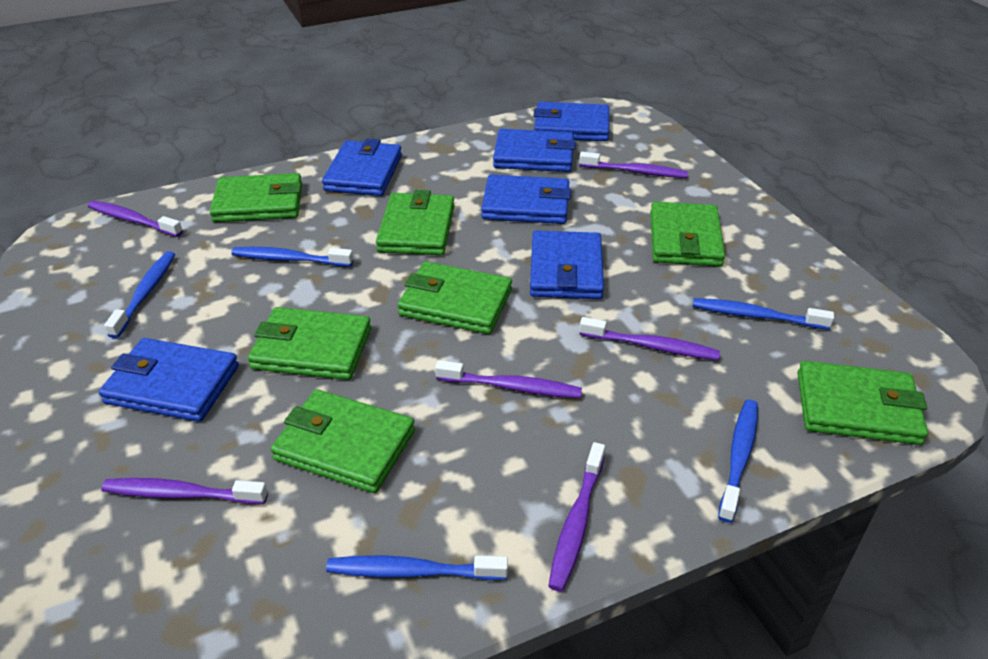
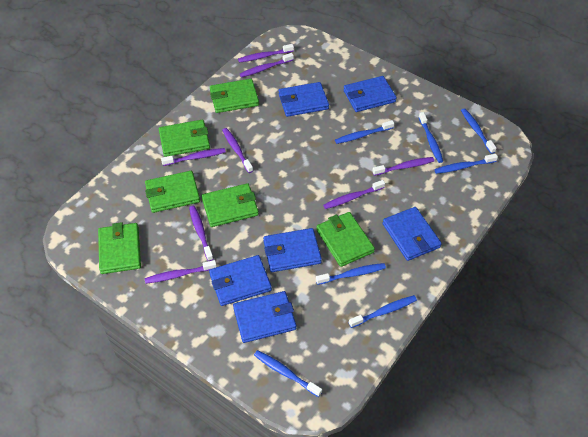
blue toothbrush: [104,251,175,338] [231,247,353,267] [326,555,508,580] [693,298,834,330] [718,400,758,523] = 5 -> [254,350,322,397] [316,263,386,285] [335,120,394,144] [349,295,417,328] [419,112,443,163] [434,154,498,174] [461,108,496,154] = 7
green wallet: [210,173,302,222] [248,307,371,380] [271,389,415,493] [376,190,454,255] [398,262,512,334] [650,201,725,267] [797,361,928,445] = 7 -> [98,222,141,274] [145,171,200,213] [159,120,210,157] [202,183,259,227] [210,79,259,113] [316,212,375,267] = 6
purple toothbrush: [88,201,183,237] [101,478,268,504] [435,360,582,398] [548,442,605,592] [579,152,688,178] [579,317,720,360] = 6 -> [145,260,217,284] [161,148,226,166] [189,206,213,261] [222,128,253,173] [238,44,294,63] [240,53,294,78] [323,180,385,209] [372,157,434,176] = 8

